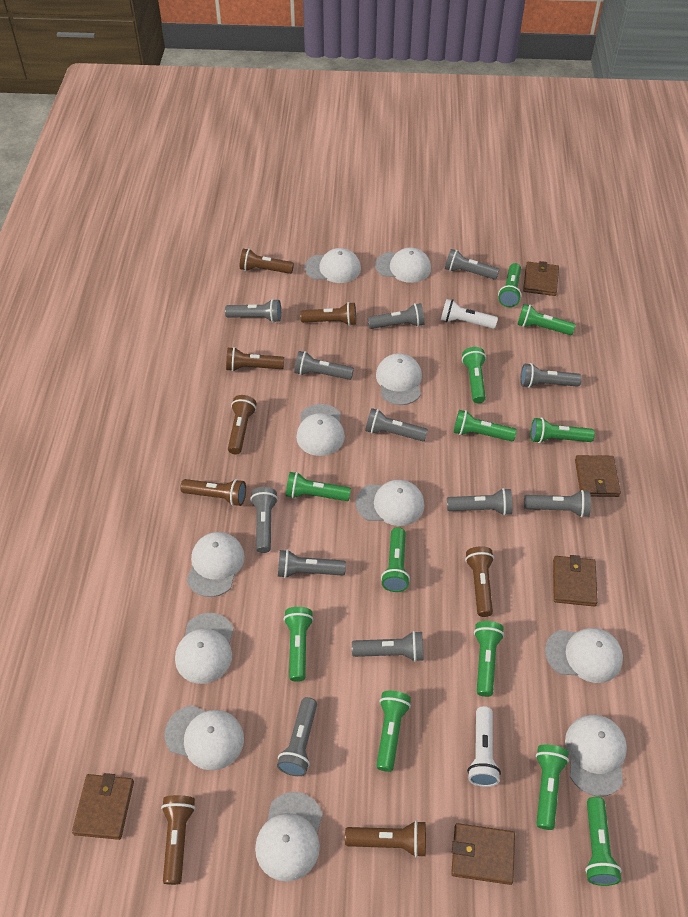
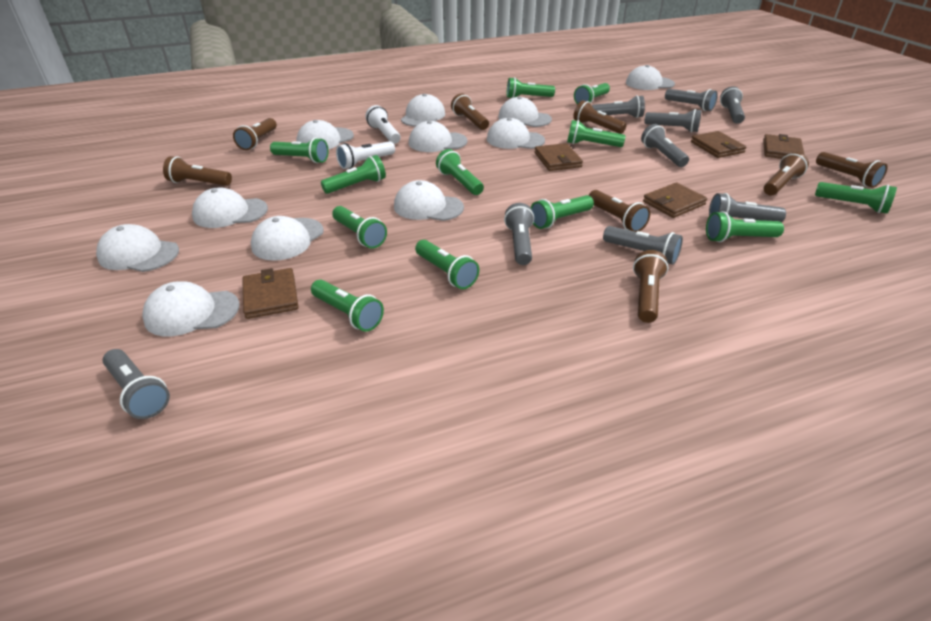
grey flashlight: [225,299,281,323] [250,487,278,553] [277,697,317,776] [278,549,346,578] [294,351,354,380] [352,631,424,662] [365,408,428,441] [368,303,425,329] [445,249,500,280] [447,488,512,516] [520,363,582,388] [524,490,591,518] = 12 -> [103,349,170,419] [504,203,534,265] [592,95,645,118] [603,226,683,265] [641,124,689,167] [644,109,702,133] [665,89,718,111] [709,193,786,222] [720,86,745,124] = 9

